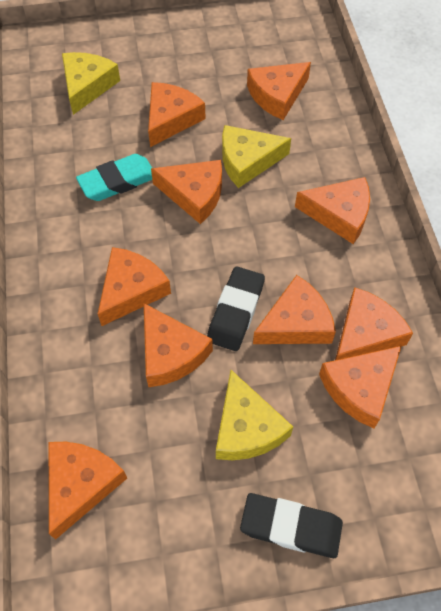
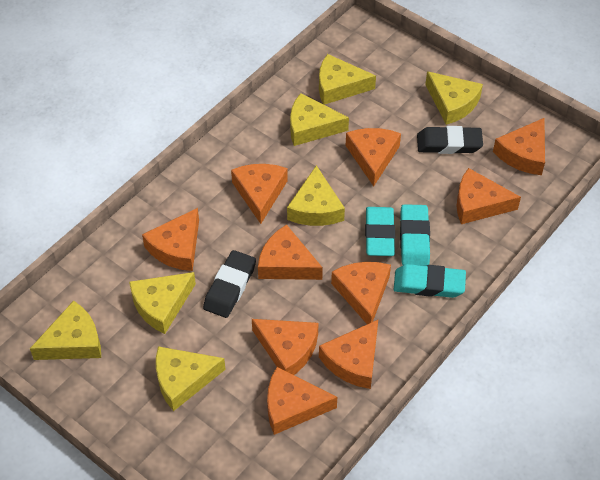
turquoise eraser: [76,154,152,201] = 1 -> [365,207,395,256] [394,264,466,298] [400,204,430,266] = 3
yellow cheese: [62,52,120,115] [216,370,293,460] [222,125,291,188] = 3 -> [30,300,101,360] [129,272,196,334] [156,346,226,411] [287,165,345,226] [290,93,349,146] [319,54,376,105] [425,71,483,125] = 7

